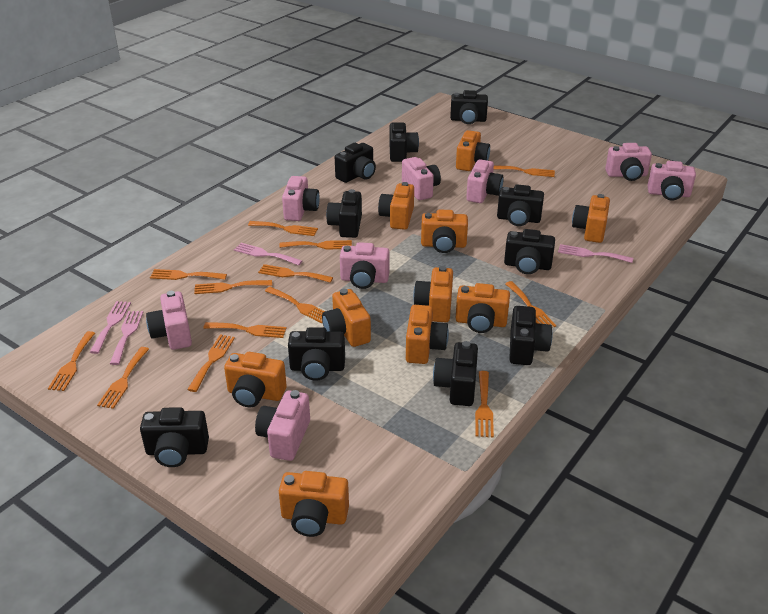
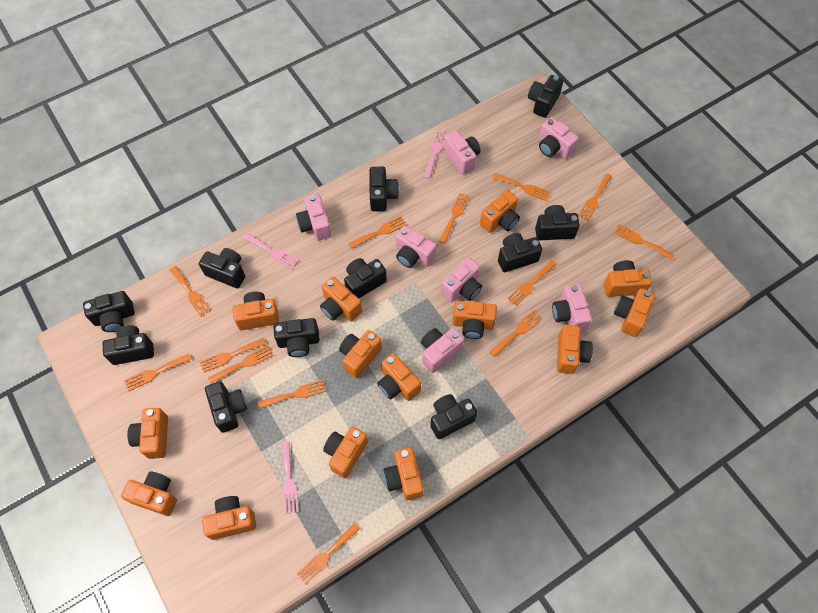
black camera: [140,407,209,467] [288,327,345,381] [326,189,362,238] [335,143,376,183] [390,122,419,162] [433,341,478,406] [450,90,488,124] [497,185,544,226] [504,229,555,274] [509,306,552,365] = 10 -> [83,291,135,332] [103,325,154,365] [199,248,245,288] [205,381,247,433] [273,318,320,357] [344,258,387,298] [370,167,399,211] [430,394,477,439] [498,233,542,272] [528,75,563,118] [535,205,580,240] = 11
orange camera: [224,352,287,408] [279,471,349,537] [322,289,371,347] [378,182,414,230] [406,305,449,364] [413,266,453,322] [421,209,468,253] [456,130,490,171] [456,283,510,333] [572,194,610,243] = 10 -> [121,471,177,516] [127,408,168,459] [202,496,256,540] [232,292,279,331] [320,277,362,321] [323,426,368,478] [339,330,382,378] [377,353,421,401] [383,447,424,500] [453,301,497,339] [480,190,520,233] [557,325,593,374] [604,260,652,297] [614,288,656,337] = 14
pink camera: [146,291,192,350] [255,390,310,461] [282,176,320,221] [340,242,390,289] [402,157,441,200] [466,159,504,203] [605,143,652,181] [648,161,696,201] = 8 -> [296,194,331,241] [396,226,436,268] [421,328,464,373] [441,257,482,302] [443,131,481,175] [539,117,579,159] [552,284,592,331] = 7
pink fork: [90,301,131,354] [110,311,143,365] [234,243,302,266] [558,244,633,263] = 4 -> [243,233,299,269] [282,441,299,514] [424,131,447,179] = 3

